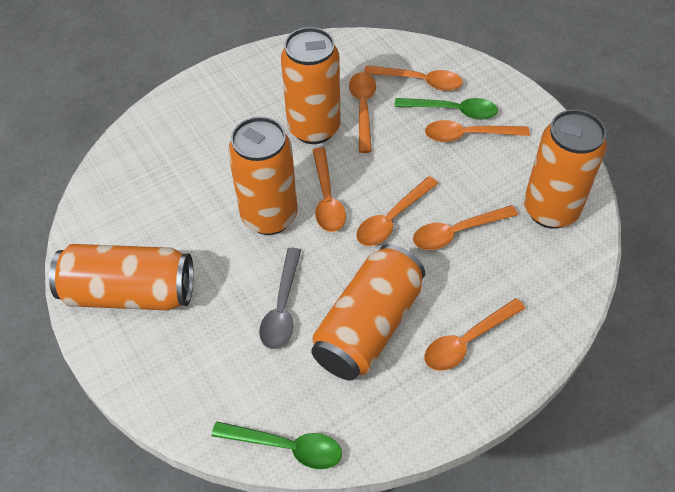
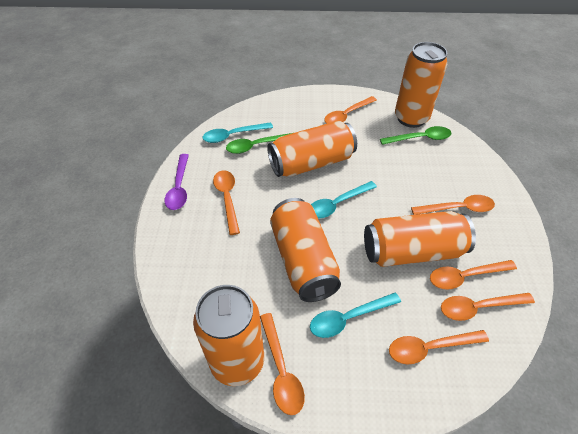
grey spoon: [259,248,301,349] = 1 -> none = 0
purple spoon: none = 0 -> [164,154,189,210] = 1
turquoise spoon: none = 0 -> [203,122,273,143] [310,293,401,338] [311,181,377,219] = 3

